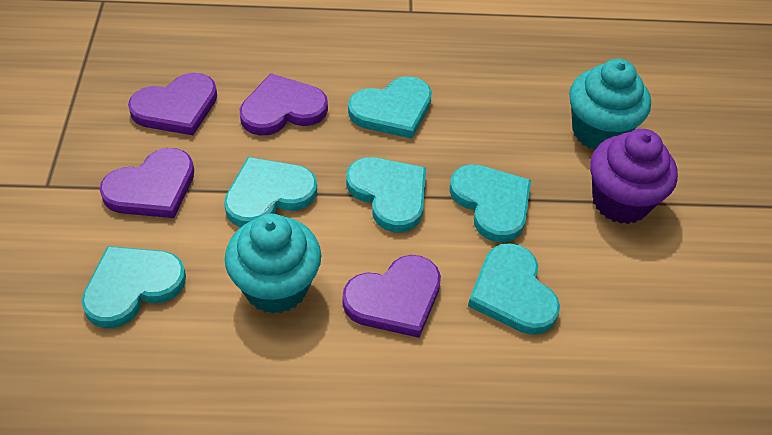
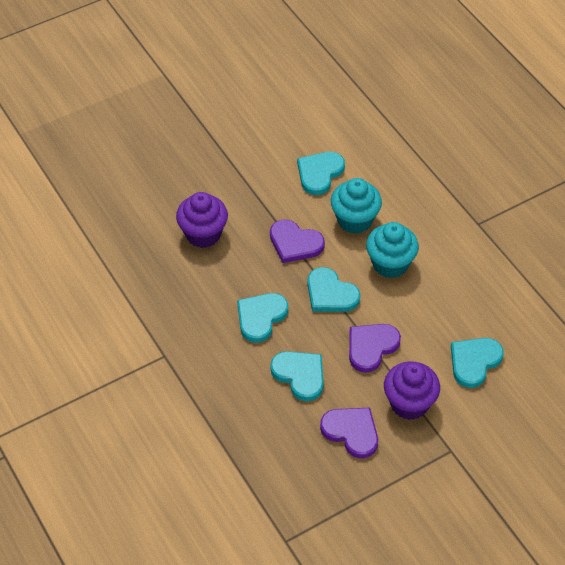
purple cupcake: [590,129,678,224] = 1 -> [176,192,228,248] [384,361,440,420] = 2
purple heart: [100,148,194,218] [128,73,217,135] [240,73,328,136] [342,255,441,338] = 4 -> [270,219,325,263] [320,408,378,458] [349,324,401,373] = 3
turquoise heart: [82,246,186,328] [224,157,317,227] [346,157,426,232] [348,76,432,139] [449,164,531,242] [468,243,560,335] = 6 -> [237,293,288,343] [270,351,323,401] [297,152,345,195] [307,267,360,312] [451,338,504,388] = 5

